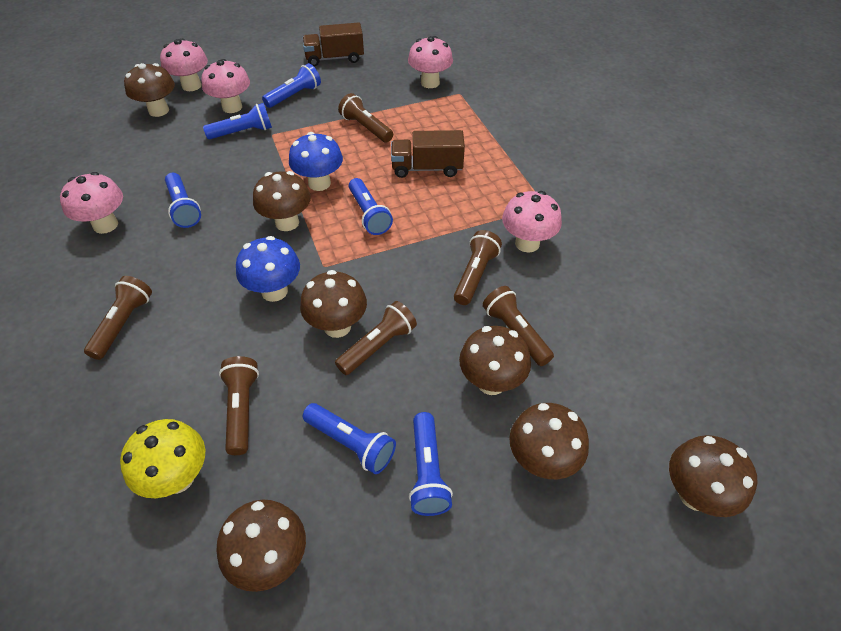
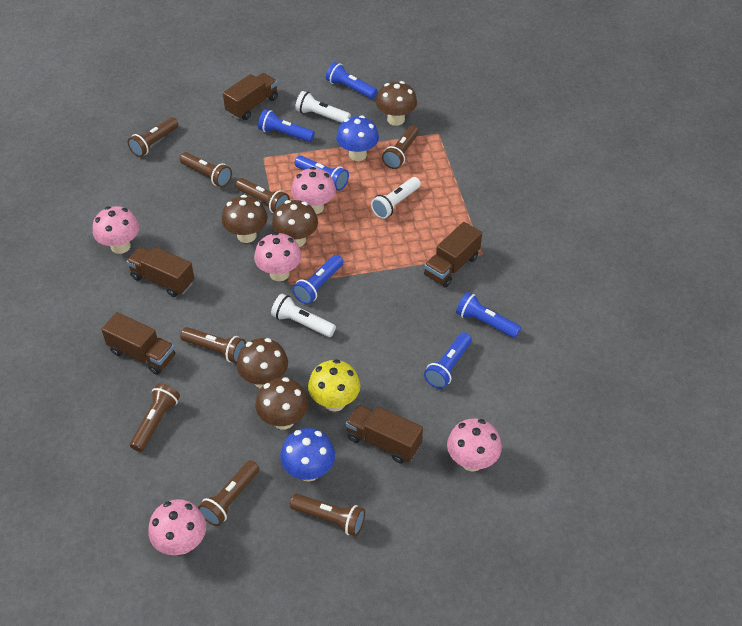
brown flashlight: [84,276,152,360] [219,356,259,455] [335,301,417,375] [338,93,393,142] [454,230,502,305] [483,286,554,366] = 6 -> [128,117,178,157] [130,383,180,452] [180,152,232,187] [180,327,246,363] [198,460,259,526] [235,178,290,213] [290,494,365,536] [382,125,419,169] = 8
brown mushroom: [124,63,175,117] [216,500,306,592] [253,171,311,231] [300,270,367,338] [459,326,531,395] [509,403,589,479] [669,435,757,517] = 7 -> [222,195,268,243] [237,338,288,389] [255,377,308,430] [272,200,318,247] [376,81,417,126] = 5
brown truck: [303,23,364,66] [391,130,465,178] = 2 -> [101,312,175,375] [126,247,195,297] [223,73,278,120] [346,404,423,464] [424,222,482,287] = 5
white flashlight: none = 0 -> [271,294,336,337] [295,91,351,123] [371,177,421,219] = 3

